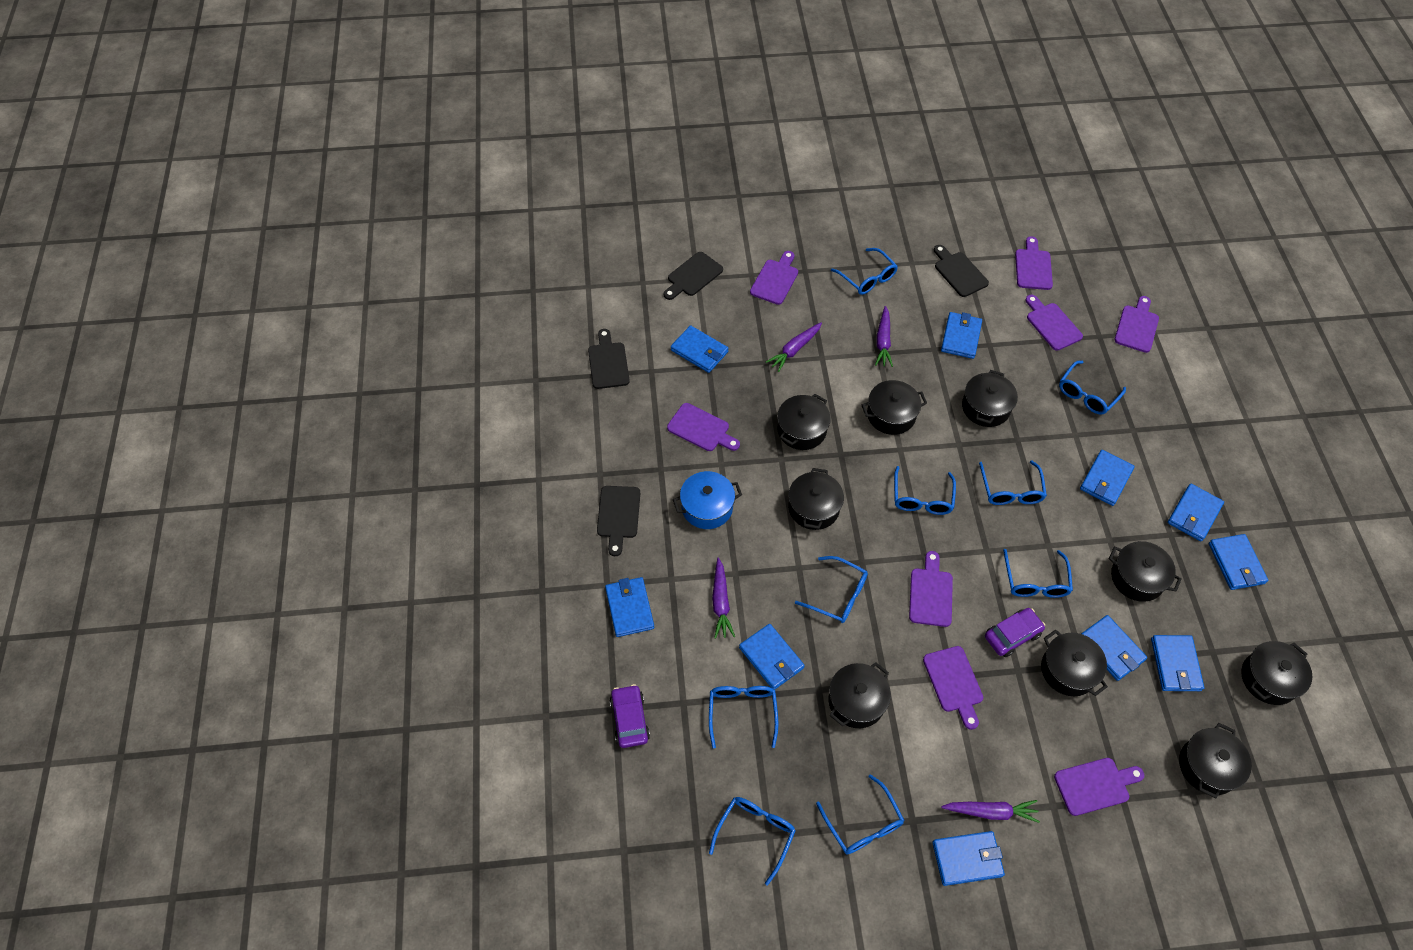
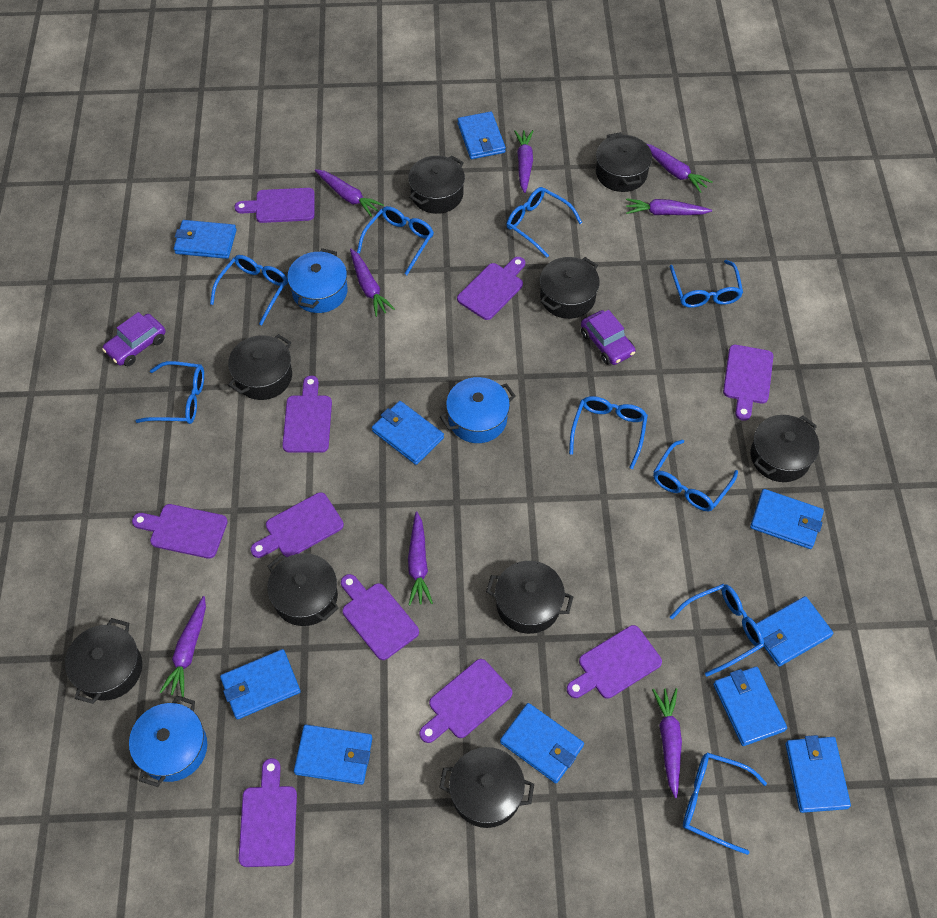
black cutting board: [588,329,630,389] [597,486,640,556] [663,252,723,300] [934,245,989,297] = 4 -> none = 0
blue pot: [673,471,742,529] = 1 -> [129,696,207,787] [287,248,348,313] [440,377,515,443] = 3
purple carrot: [712,558,735,639] [766,322,822,372] [875,306,893,367] [941,800,1040,823] = 4 -> [160,596,206,697] [315,169,384,217] [350,249,395,317] [408,511,433,605] [514,130,533,193] [626,198,712,215] [647,144,713,193] [652,688,682,798] = 8
purple cutting board: [667,403,740,451] [750,251,798,305] [909,551,953,627] [923,646,983,730] [1015,236,1053,290] [1025,295,1083,351] [1054,758,1144,816] [1114,296,1159,353] = 8 -> [132,504,228,559] [234,188,315,223] [239,758,297,867] [251,492,344,558] [282,376,332,453] [341,574,419,660] [419,659,512,743] [457,257,525,320] [567,625,662,699] [723,345,773,421] = 10

